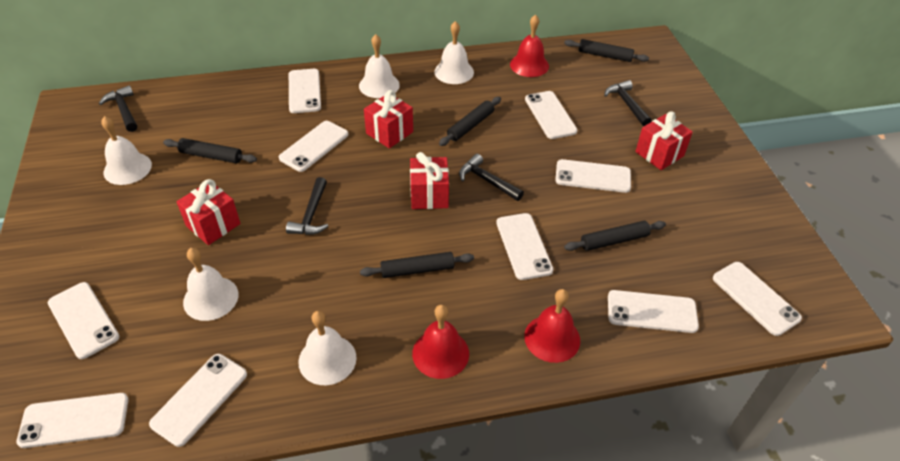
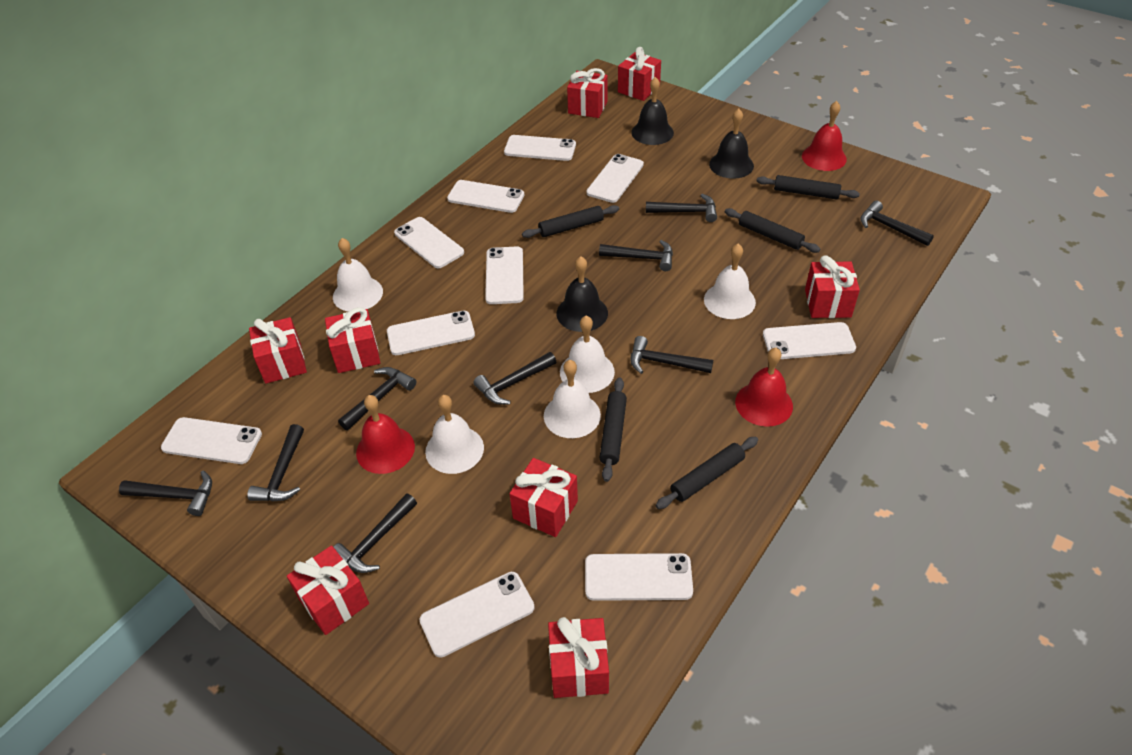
black bell: none = 0 -> [556,256,608,332] [631,77,674,145] [709,109,754,179] = 3
black hammer: [99,85,137,132] [286,177,328,235] [459,154,524,201] [604,80,651,126] = 4 -> [119,471,212,516] [247,424,304,501] [333,493,417,573] [338,367,416,430] [473,352,556,405] [599,240,673,271] [631,336,713,374] [646,194,717,222] [860,201,934,246] = 9
red gift: [176,179,240,245] [364,90,413,148] [410,152,449,209] [635,111,693,170] = 4 -> [249,317,307,384] [287,545,369,635] [325,307,380,373] [509,458,578,537] [548,617,609,698] [567,68,608,118] [618,47,661,101] [805,256,860,318] = 8

